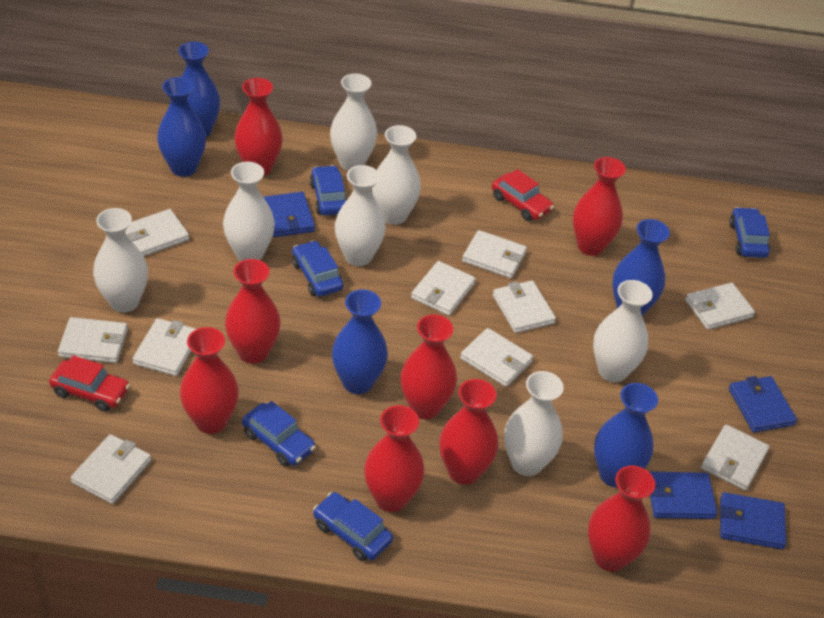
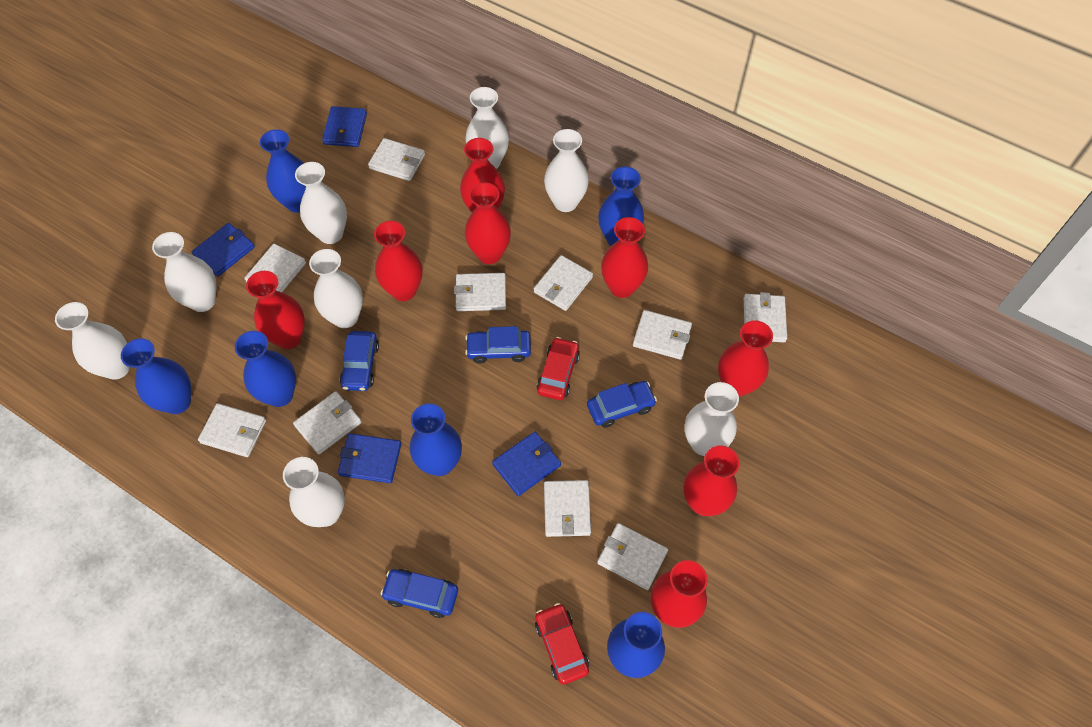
blue car: [242,401,316,467] [292,240,343,297] [310,165,347,215] [313,492,393,561] [729,207,770,258] = 5 -> [340,331,379,391] [381,569,458,618] [465,326,531,364] [587,381,657,428] = 4
blue vase: [157,77,206,177] [178,42,220,138] [332,290,388,394] [594,383,658,488] [612,219,670,316] = 5 -> [121,338,191,414] [235,331,296,407] [260,129,306,213] [410,404,462,476] [598,167,644,246] [607,612,665,678] = 6
white vase: [93,208,148,313] [223,162,275,261] [330,73,377,171] [335,165,386,266] [372,125,421,225] [504,371,564,476] [593,280,653,382] = 7 -> [55,302,130,379] [152,232,216,312] [283,457,345,527] [295,162,347,244] [309,249,363,328] [466,87,509,169] [544,129,589,212] [684,382,739,456] = 8

